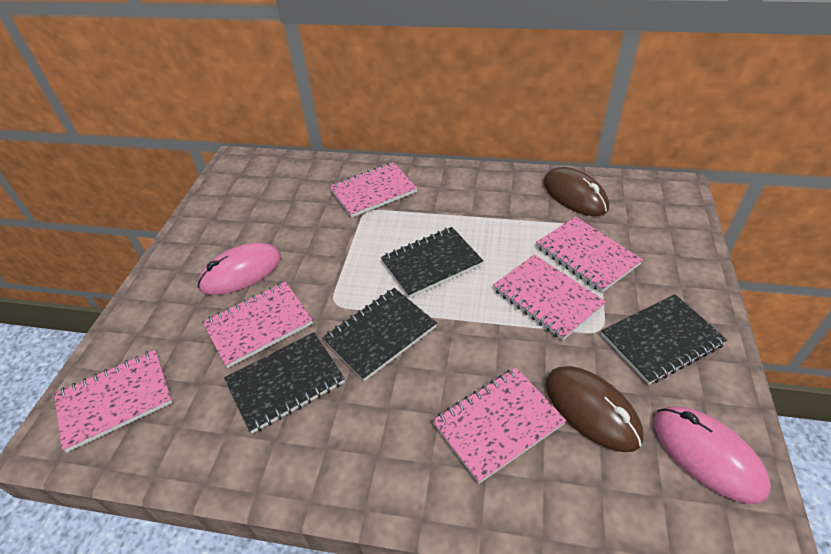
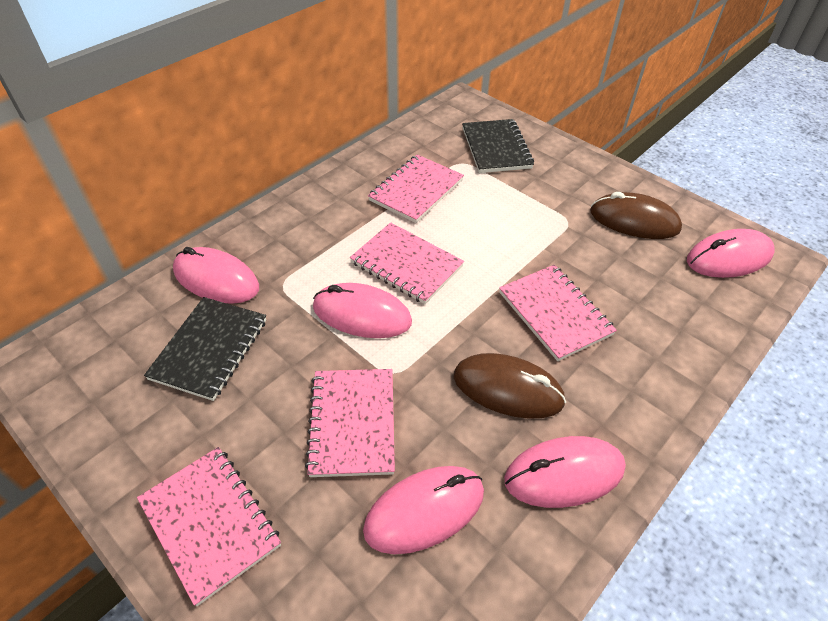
black notebook: [224,332,345,433] [322,288,437,381] [381,227,484,298] [601,294,727,385] = 4 -> [144,297,266,401] [462,119,534,173] = 2
pink mouse: [198,243,281,295] [654,406,771,504] = 2 -> [173,247,259,304] [313,283,412,338] [363,466,484,554] [504,436,626,508] [687,229,775,278] = 5
pink notebook: [54,350,173,452] [202,282,313,368] [329,162,417,218] [432,368,566,484] [493,254,606,340] [536,217,643,293] = 6 -> [137,447,281,606] [305,369,395,477] [350,222,464,304] [368,154,464,223] [499,265,617,361] = 5

